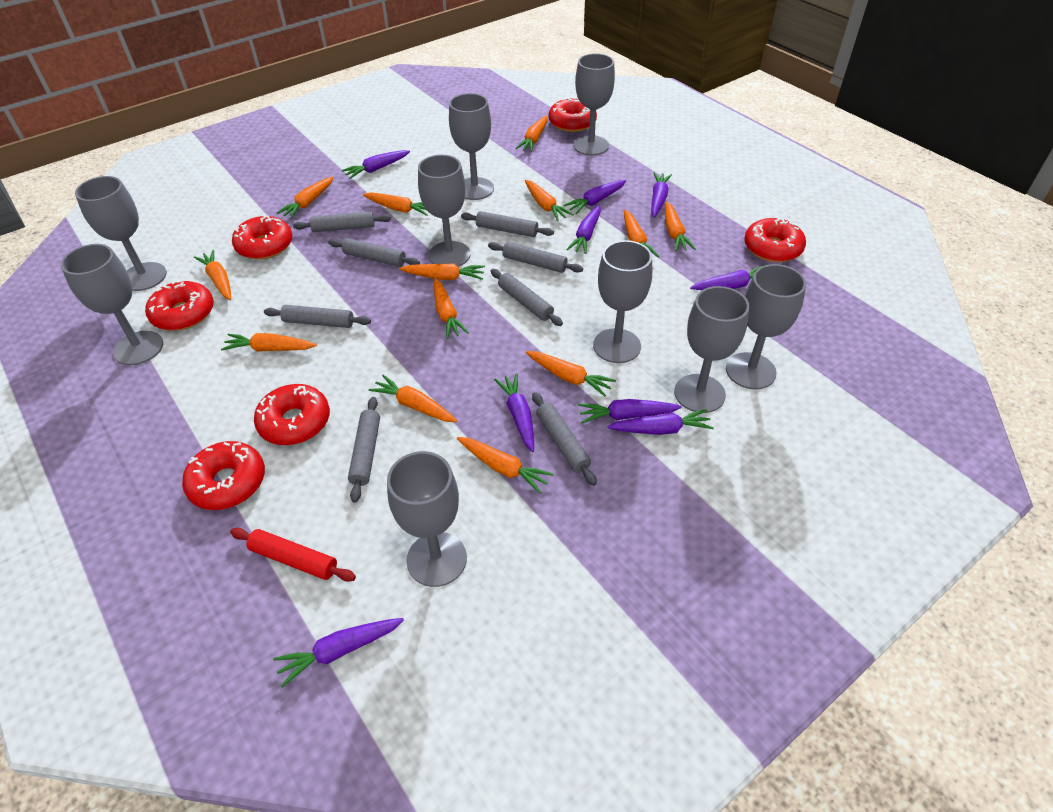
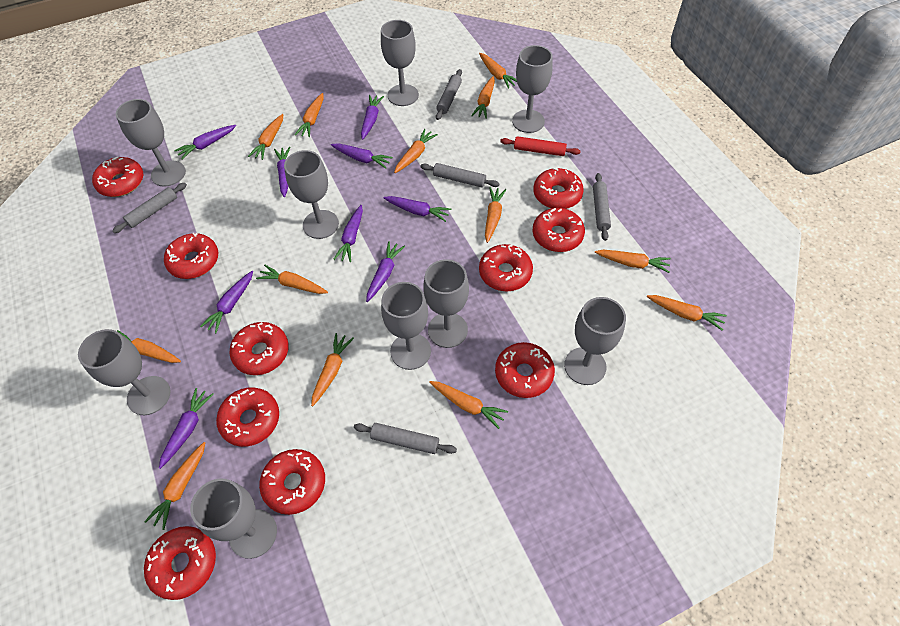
grey rolling pin: [264,305,371,328] [293,212,391,232] [329,238,420,267] [348,397,380,503] [461,211,554,237] [488,242,583,273] [491,269,563,326] [532,392,597,486] = 8 -> [112,183,187,233] [354,423,457,454] [420,163,500,188] [436,69,462,120] [593,173,611,241] = 5
red donut: [145,280,214,331] [182,441,265,510] [232,216,292,260] [254,384,330,445] [548,97,597,132] [744,218,806,262] = 6 -> [92,157,143,197] [144,526,216,600] [164,232,218,279] [216,387,279,447] [230,322,289,375] [259,449,325,515] [479,244,533,291] [495,342,555,398] [533,167,584,209] [533,208,585,252] = 10

